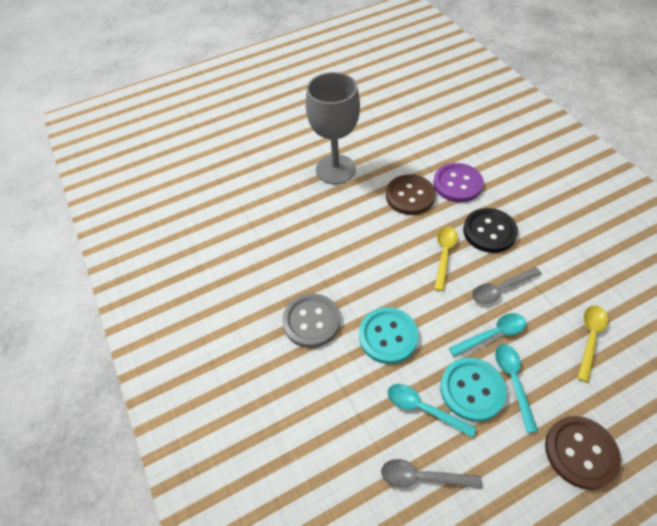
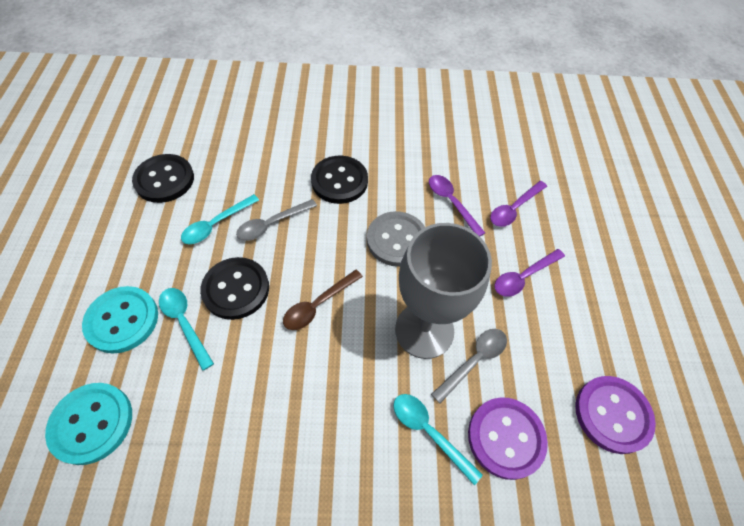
black button: [463,208,518,253] = 1 -> [132,154,194,203] [200,257,269,320] [311,156,368,204] = 3
brown button: [386,174,436,215] [545,416,621,490] = 2 -> none = 0
brown spoon: none = 0 -> [283,270,363,330] = 1
purple button: [433,163,484,202] = 1 -> [468,397,548,480] [575,376,656,454] = 2
purple spoon: none = 0 -> [429,175,485,236] [490,181,547,227] [494,249,565,297] = 3
yellow spoon: [434,227,458,291] [577,305,608,383] = 2 -> none = 0

